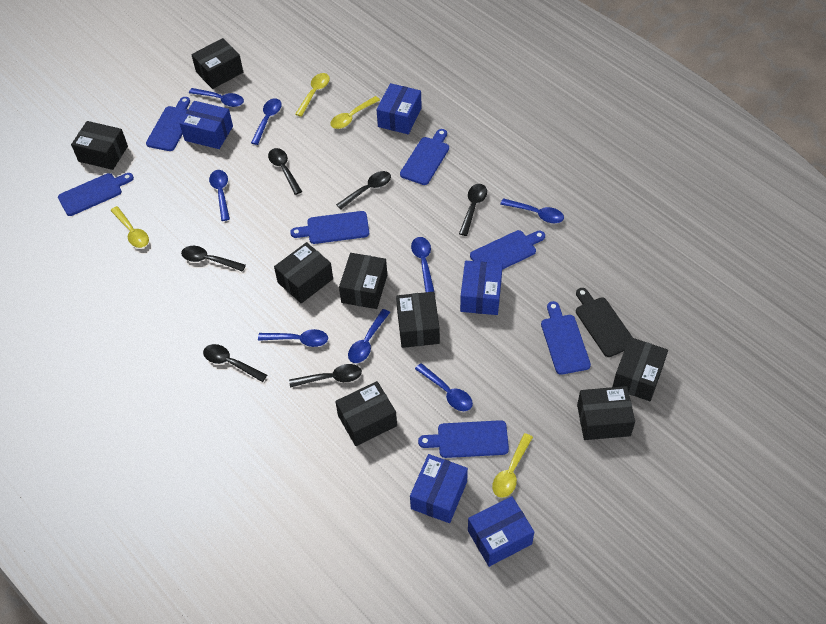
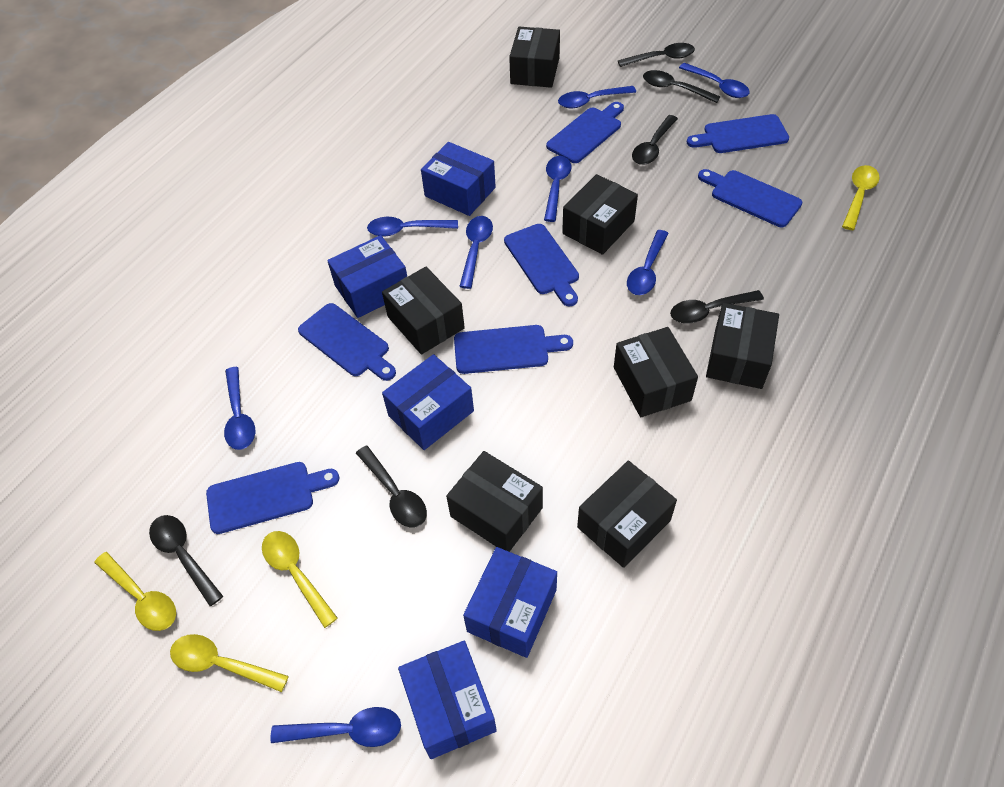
black box: [71,121,128,170] [191,38,243,89] [274,242,333,303] [335,381,397,446] [339,253,387,309] [396,292,440,348] [577,386,635,440] [612,337,668,401] = 8 -> [382,267,465,354] [446,451,543,552] [509,27,560,88] [562,174,638,255] [577,461,677,568] [614,327,698,417] [706,303,779,389] = 7
black cutting board: [576,288,633,357] = 1 -> none = 0

